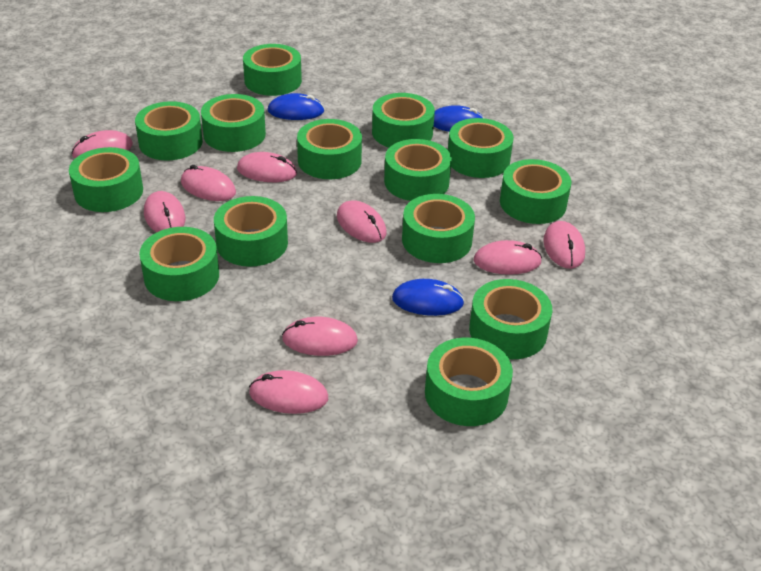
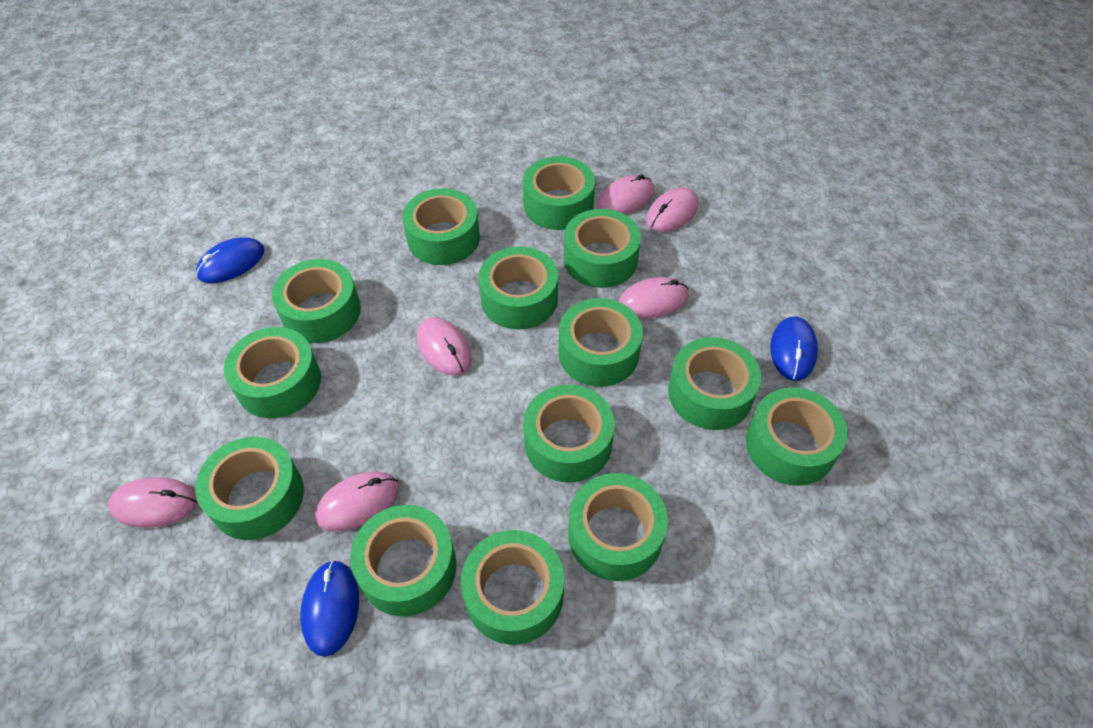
pink mouse: [71,130,133,158] [144,191,185,232] [181,165,236,201] [237,152,297,182] [249,370,328,414] [282,317,358,356] [337,200,387,243] [473,240,542,275] [543,221,585,269] = 9 -> [108,477,198,528] [315,472,399,532] [417,317,472,376] [597,174,654,215] [619,277,689,318] [646,187,698,232] = 6

